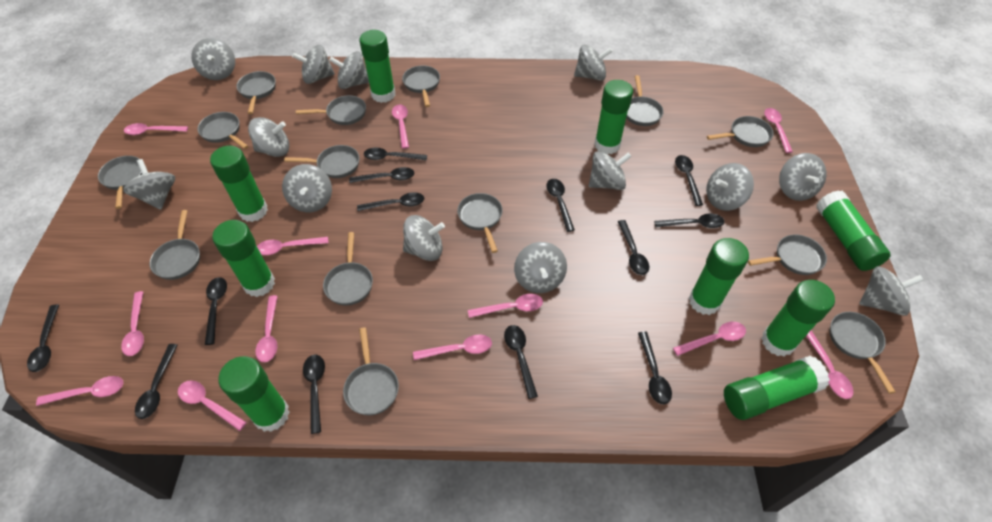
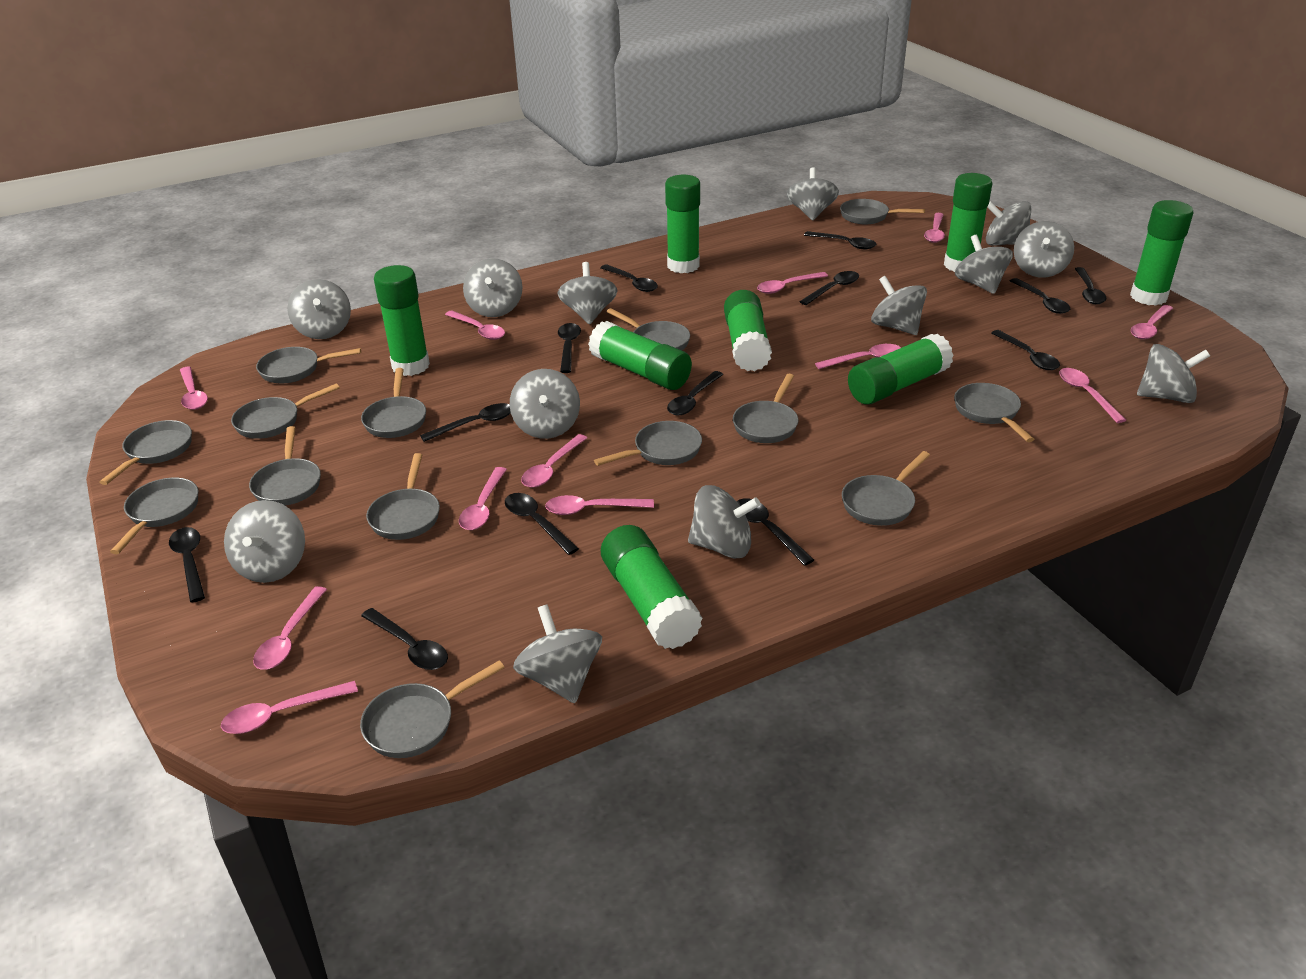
green glue stick: [210,146,268,222] [212,220,275,297] [218,356,290,432] [359,30,396,103] [594,80,633,154] [689,238,749,315] [724,355,830,420] [761,280,835,357] [816,190,891,271] = 9 -> [374,265,430,376] [588,321,692,390] [601,525,703,649] [665,175,700,273] [724,290,772,371] [848,334,954,405] [944,173,993,272] [1130,200,1193,306] = 8

